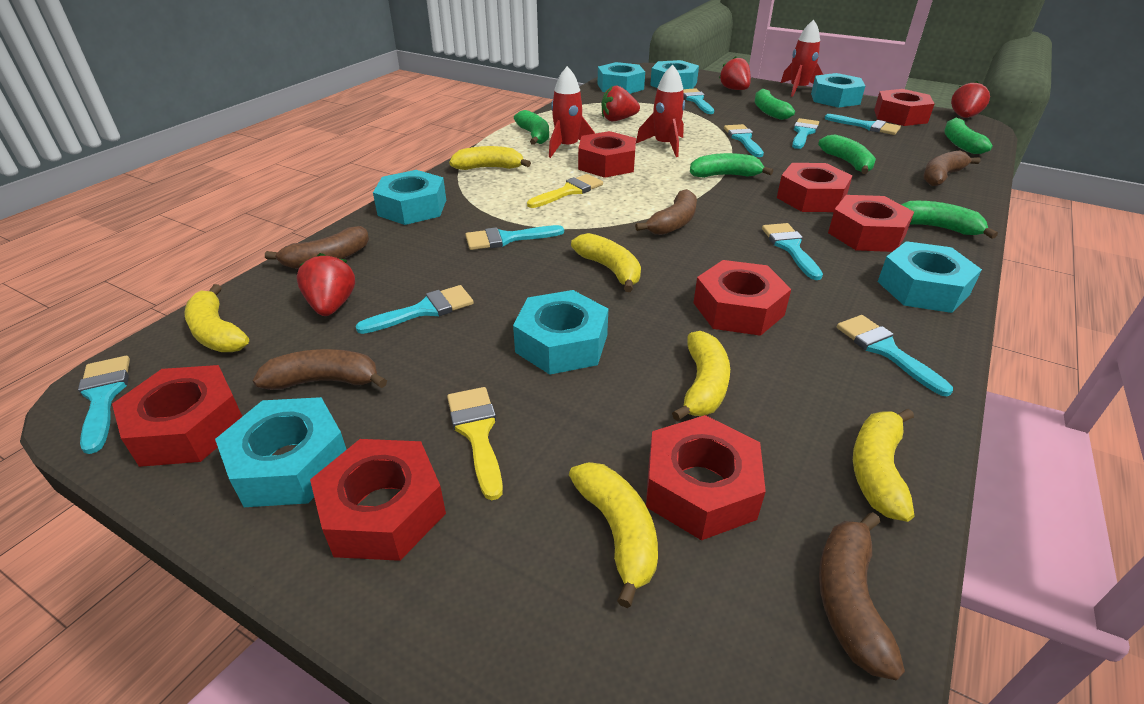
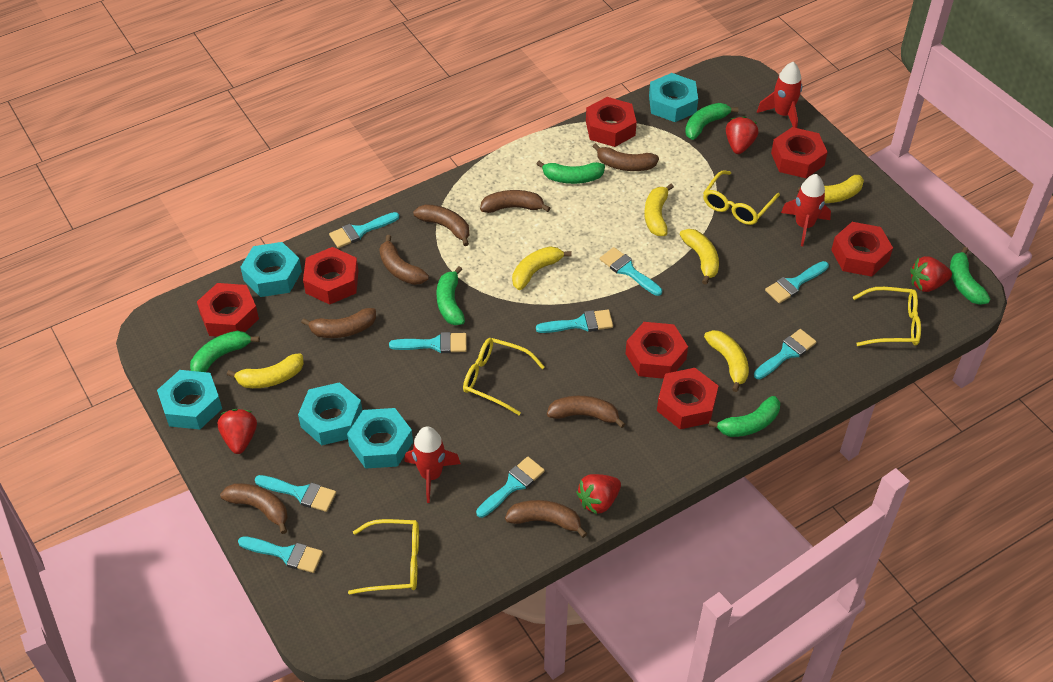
brown banana: [253,349,387,390] [265,226,369,269] [635,189,697,235] [819,512,905,681] [923,150,980,186] = 5 -> [220,483,288,534] [301,308,376,338] [379,235,429,285] [413,204,469,246] [480,190,551,213] [505,500,587,538] [547,396,625,428] [592,143,659,171] = 8
red nut: [112,365,243,467] [310,439,446,561] [578,131,636,178] [646,415,766,540] [694,260,791,336] [777,163,852,212] [828,195,914,252] [874,89,935,126] = 8 -> [197,283,259,337] [303,247,359,305] [586,97,637,147] [625,322,688,379] [657,368,718,429] [771,127,828,178] [831,222,893,277] = 7
turquoise nut: [215,397,347,507] [373,170,446,225] [513,290,608,375] [598,62,645,94] [650,60,699,89] [811,73,865,108] [878,241,982,313] = 7 -> [157,370,222,430] [240,242,302,297] [298,382,362,445] [347,408,413,469] [649,73,698,122] = 5
yellow brush: [447,387,503,500] [527,174,603,208] = 2 -> none = 0
yellow glasses: none = 0 -> [348,519,419,595] [463,338,545,415] [703,170,780,225] [853,287,921,346] = 4

